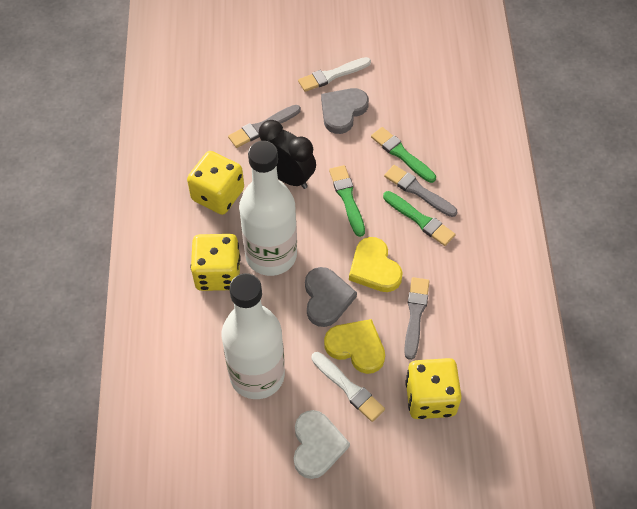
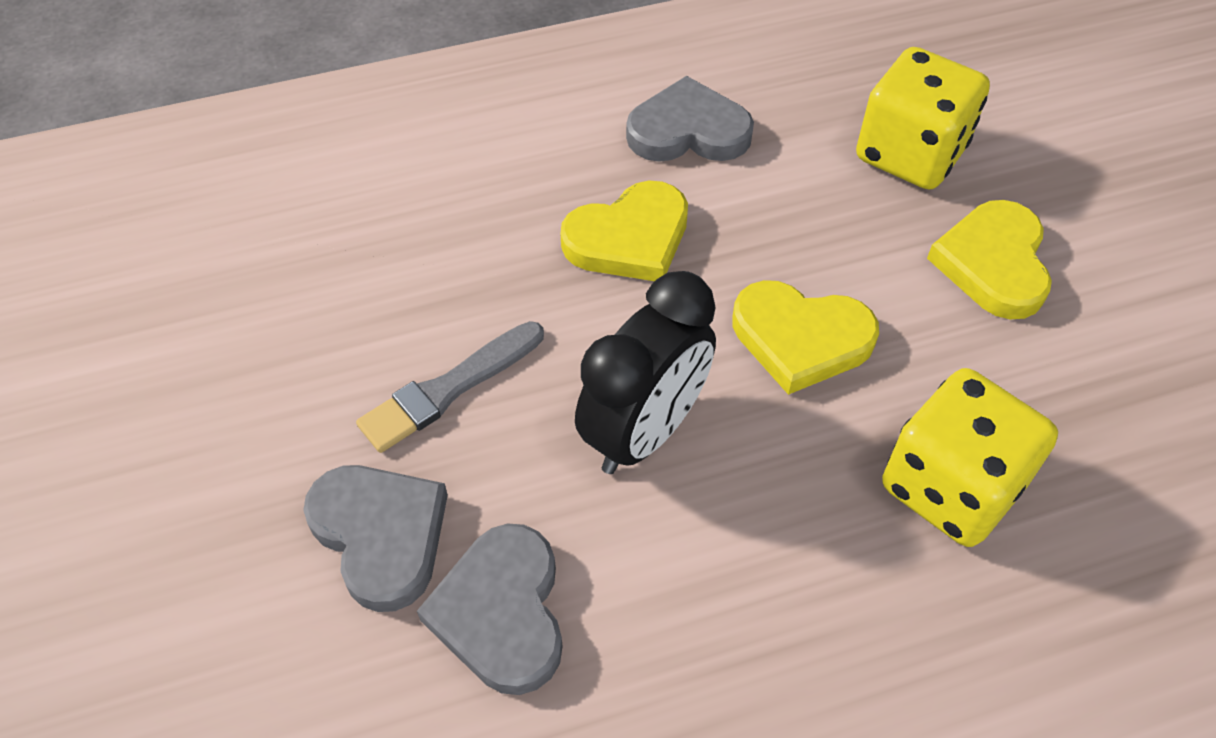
green brush: [329,165,365,237] [371,127,436,183] [383,191,456,246] = 3 -> none = 0
grey brush: [228,105,301,148] [384,165,457,217] [404,277,430,360] = 3 -> [356,321,544,453] = 1
grey heart: [305,267,357,327] [321,88,369,134] = 2 -> [303,465,448,612] [417,523,563,695] [626,76,754,162] = 3
white bottle: [221,273,285,399] [239,141,297,276] = 2 -> none = 0
white brush: [298,57,371,92] [311,352,385,422] = 2 -> none = 0
white heart: [294,410,350,479] = 1 -> none = 0
yellow dice: [187,151,244,215] [191,234,241,291] [405,358,462,419] = 3 -> [856,47,990,190] [882,368,1058,547] = 2
yellow heart: [324,319,385,374] [349,237,403,292] = 2 -> [560,181,688,281] [732,280,879,395] [927,200,1052,319] = 3

